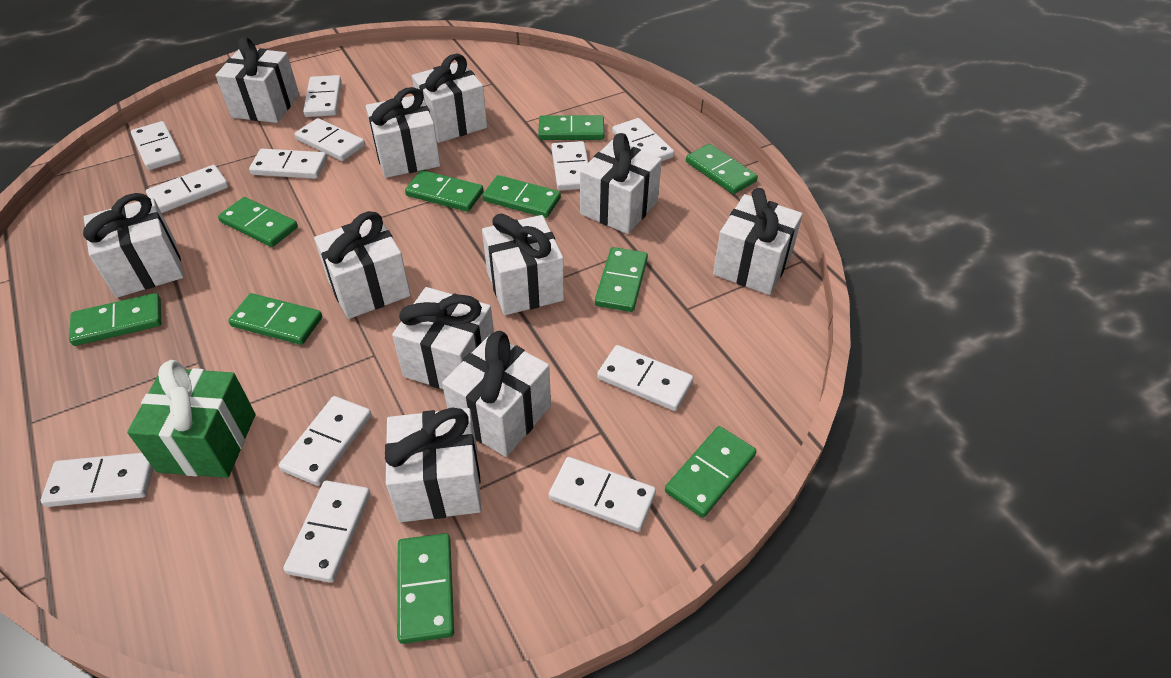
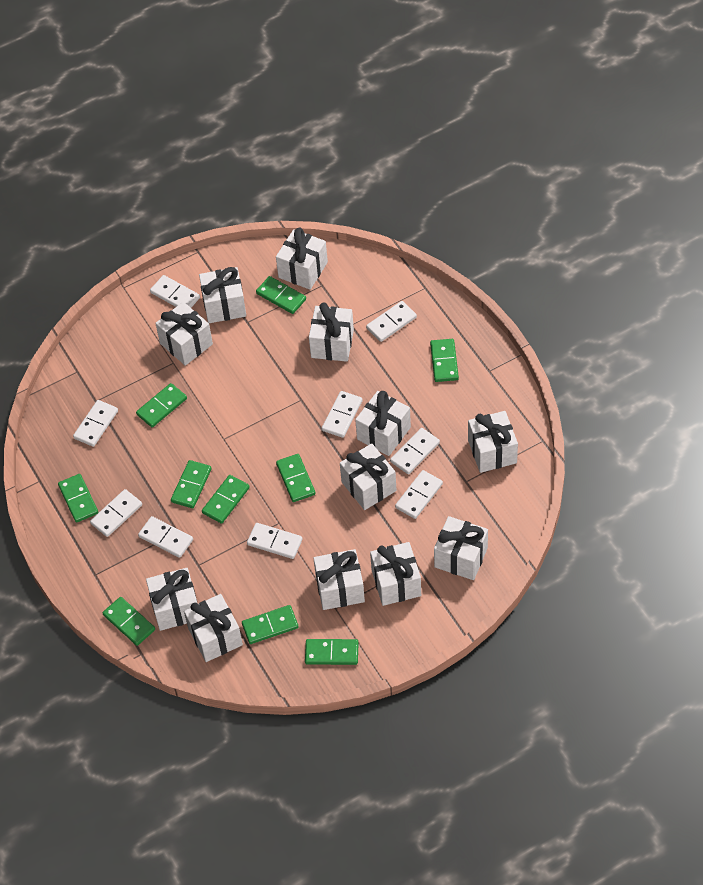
green gift: [127,360,255,478] = 1 -> none = 0
white domino: [41,453,154,507] [131,121,182,170] [146,165,229,213] [249,149,327,179] [279,396,372,486] [284,481,371,583] [295,118,365,161] [303,75,342,117] [549,457,656,532] [551,141,588,191] [597,345,693,411] [612,118,674,161] = 12 -> [73,400,118,447] [90,489,142,537] [138,516,193,558] [150,275,200,308] [247,523,303,559] [322,391,362,438] [366,301,417,342] [390,428,440,474] [395,470,443,519] = 9
white gift: [83,193,184,298] [216,37,299,123] [314,211,411,319] [366,87,441,178] [385,408,481,522] [392,287,494,389] [412,54,487,143] [442,331,551,457] [482,214,564,315] [580,133,662,234] [713,188,803,295] = 11 -> [146,568,198,631] [155,302,213,366] [184,594,243,662] [199,267,246,323] [276,228,328,290] [309,302,354,362] [313,549,365,610] [340,443,396,510] [355,391,411,456] [370,542,421,606] [434,516,488,580] [468,411,518,473] = 12

